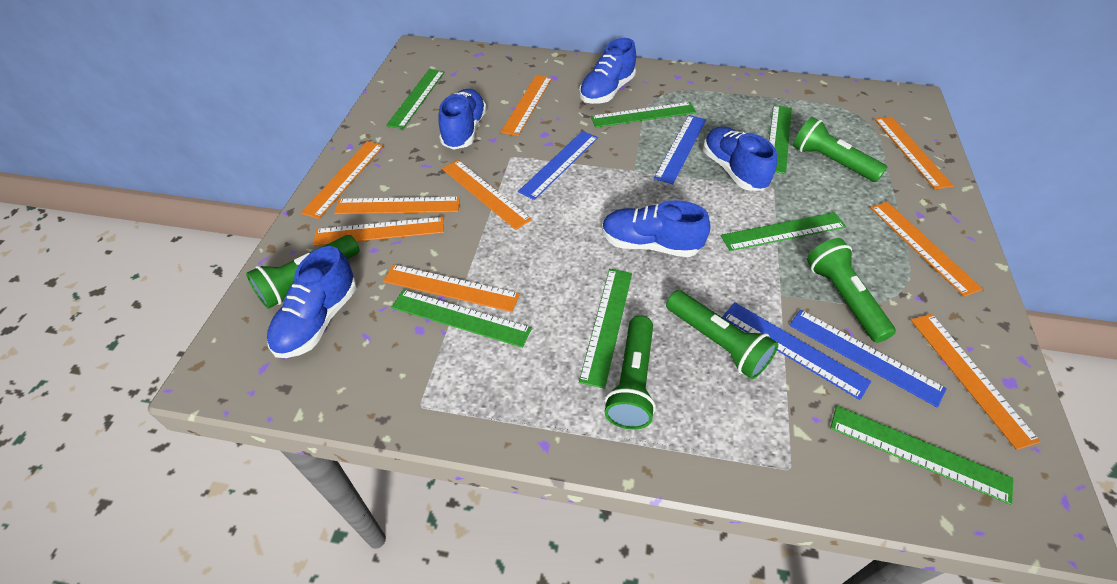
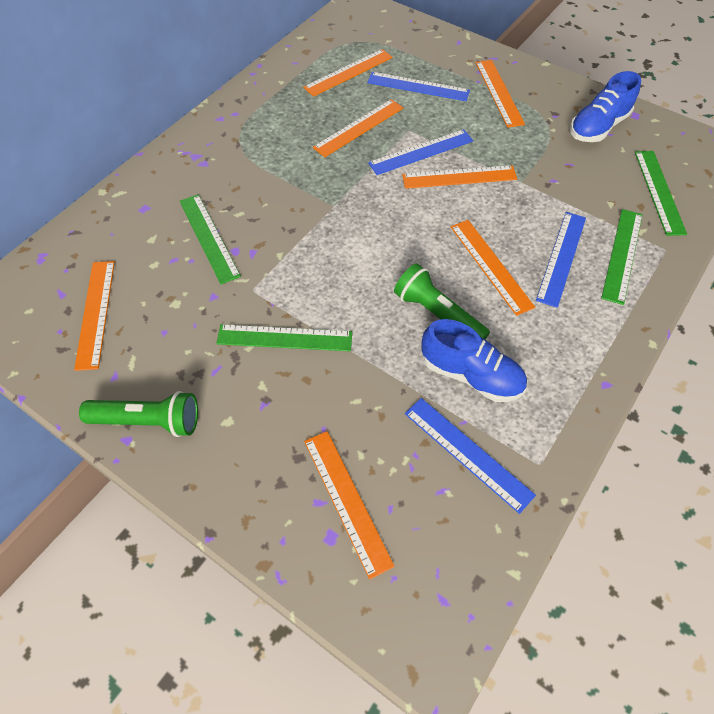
blue shoe: [267,246,357,358] [438,89,487,150] [579,38,636,104] [602,200,710,257] [703,126,777,191] = 5 -> [421,319,527,402] [570,71,641,142] = 2
green flashlight: [246,235,360,309] [604,315,656,429] [666,290,778,379] [793,117,887,182] [807,238,896,343] = 5 -> [79,391,198,437] [394,263,490,339] = 2
green ruler: [386,69,445,129] [391,290,532,348] [579,269,632,389] [591,102,696,128] [721,212,846,251] [769,105,792,174] [830,406,1013,505] = 7 -> [180,194,241,284] [216,324,352,351] [601,209,643,305] [635,151,687,236] = 4
orange ruler: [301,141,384,219] [313,217,444,246] [334,197,460,214] [383,264,520,312] [442,160,532,230] [501,75,552,136] [870,202,983,297] [874,117,953,189] [911,314,1041,450] = 9 -> [74,261,115,371] [303,49,393,97] [304,431,395,579] [313,99,403,157] [402,165,517,189] [451,220,535,316] [476,60,525,128] = 7

